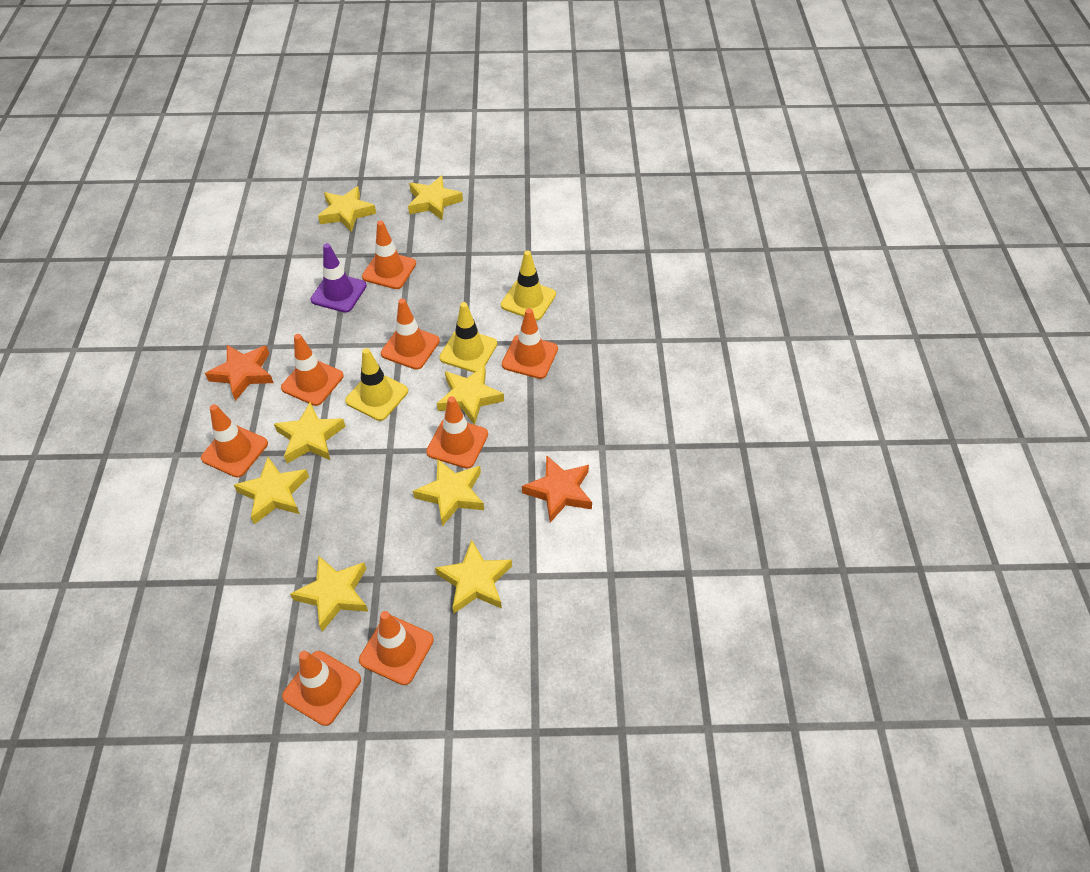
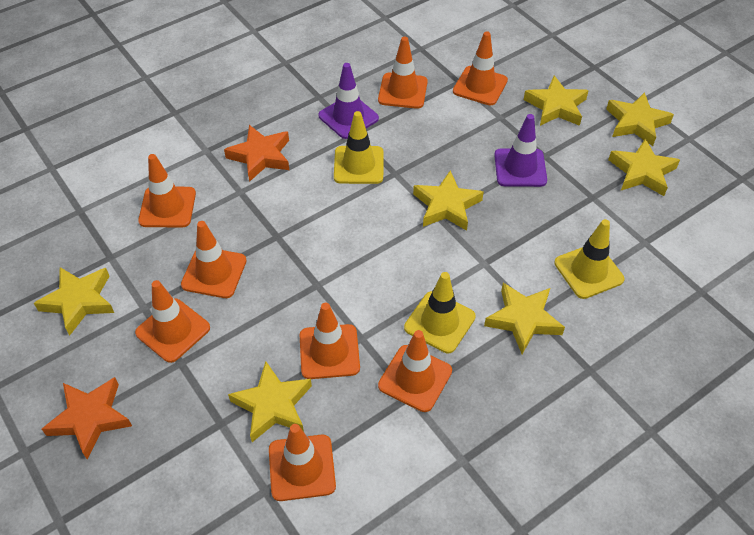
purple traffic cone: [311,243,367,313] = 1 -> [318,63,379,139] [494,114,547,187] = 2
yellow star: [234,457,309,524] [274,402,346,463] [290,555,368,632] [318,186,376,232] [408,175,463,220] [413,458,484,526] [435,539,512,613] [437,366,504,425] = 8 -> [34,267,114,336] [228,361,312,442] [413,170,484,231] [484,283,565,354] [524,76,589,126] [606,92,674,146] [608,138,680,196] = 7

